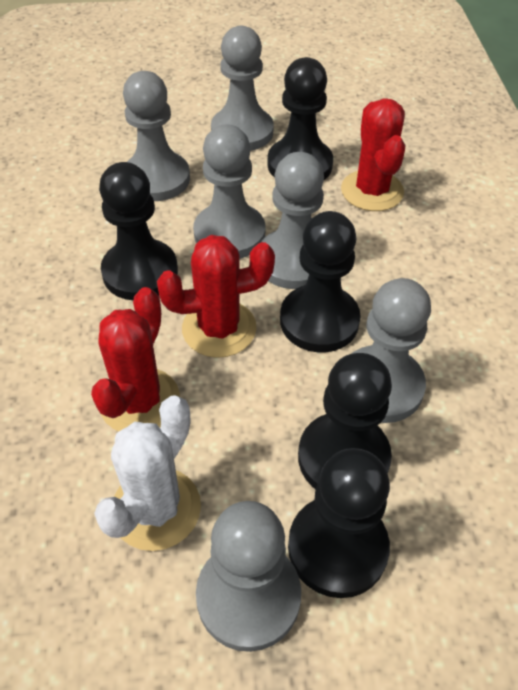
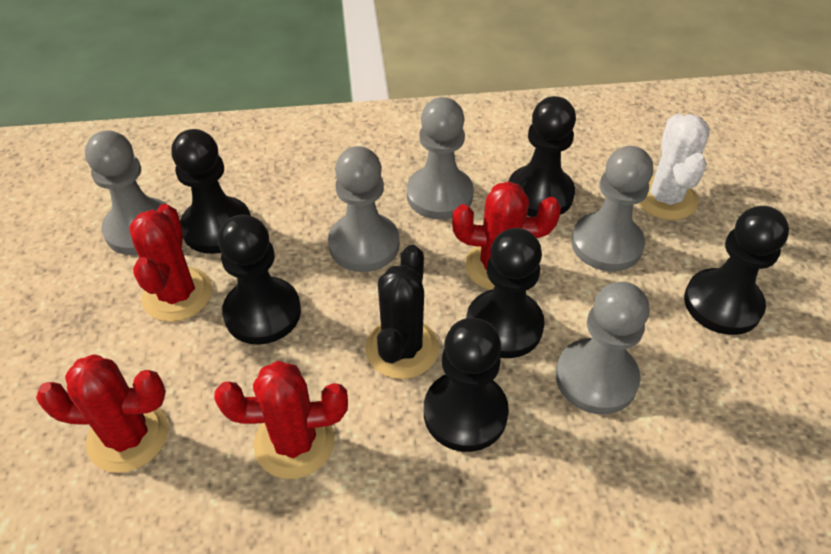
black cactus: none = 0 -> [365,245,439,379] = 1
black pawn: [99,162,178,300] [267,57,333,180] [280,211,361,352] [288,448,390,598] [298,353,392,489] = 5 -> [171,129,251,254] [218,215,301,345] [424,318,509,452] [466,228,545,358] [508,96,576,217] [684,206,789,335] = 6
grey pawn: [123,71,190,201] [193,125,266,259] [196,501,301,652] [211,26,274,151] [260,152,324,289] [351,278,431,423] = 6 -> [85,130,168,255] [328,146,399,272] [407,97,474,219] [556,282,649,415] [571,146,653,271] = 5
red cactus: [91,287,180,431] [157,235,275,358] [341,98,405,211] = 3 -> [36,355,168,473] [129,204,212,322] [214,361,348,479] [452,181,561,290] = 4

